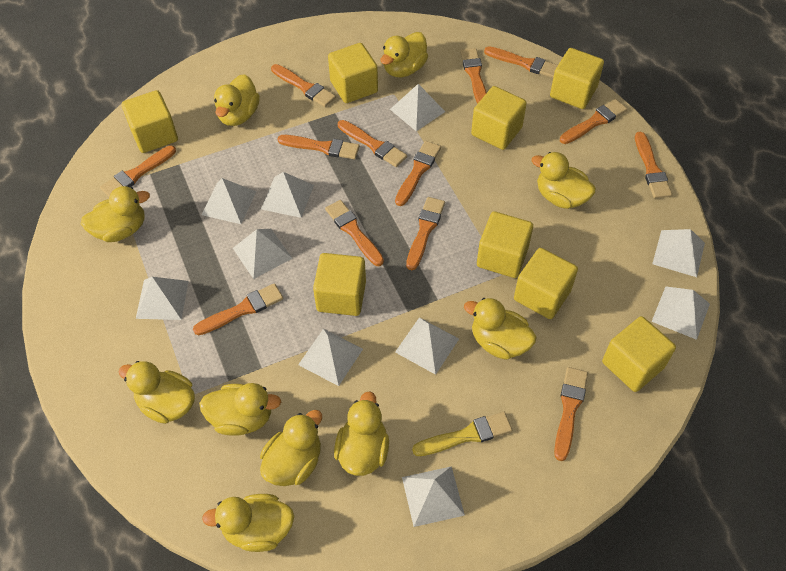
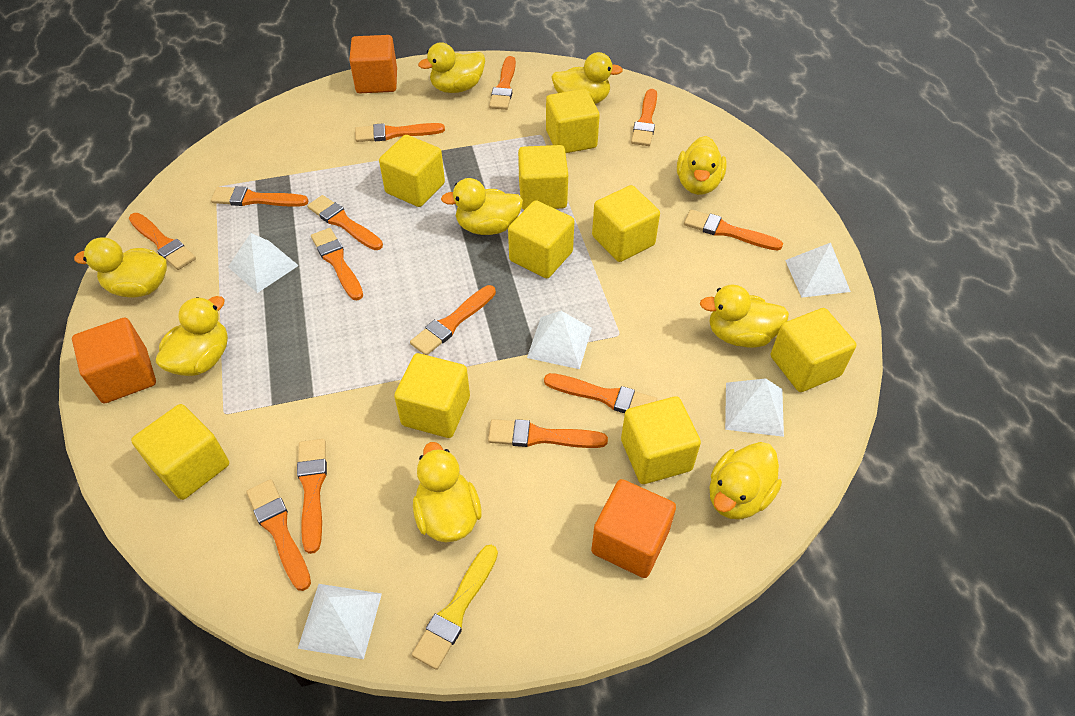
orange cube: none = 0 -> [72,318,156,403] [349,35,397,93] [591,479,676,578] = 3
white pyramid: [136,277,189,320] [201,178,256,224] [233,229,293,279] [261,172,314,218] [298,329,363,386] [390,84,445,131] [395,317,459,375] [402,466,465,527] [652,229,705,277] [652,286,710,340] = 10 -> [228,233,299,293] [298,584,382,659] [527,311,592,369] [725,378,784,437] [785,243,851,298] = 5
yellow cube: [121,90,178,153] [313,253,366,316] [328,43,378,103] [471,86,527,150] [477,211,533,278] [514,248,578,319] [550,48,604,109] [602,316,676,392] = 8 -> [131,404,229,500] [379,135,445,207] [394,353,470,438] [508,200,574,279] [518,145,568,210] [546,89,600,153] [592,185,660,262] [621,396,701,484] [771,308,856,392] = 9
yellow duck: [81,186,150,242] [119,361,195,424] [199,383,281,436] [202,494,294,552] [214,74,260,126] [260,410,322,486] [334,391,389,476] [381,32,428,77] [464,298,536,360] [531,152,596,209] = 10 -> [74,237,167,298] [156,296,228,376] [413,442,482,543] [418,42,485,93] [441,178,523,235] [551,52,623,104] [677,136,727,195] [700,285,789,348] [709,442,782,520] = 9

